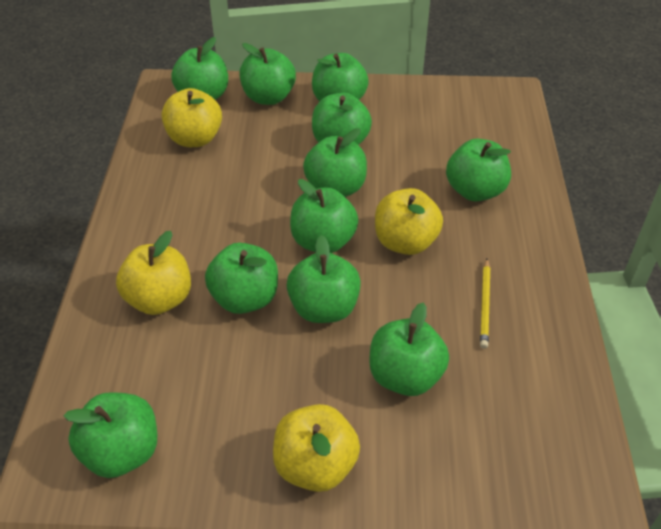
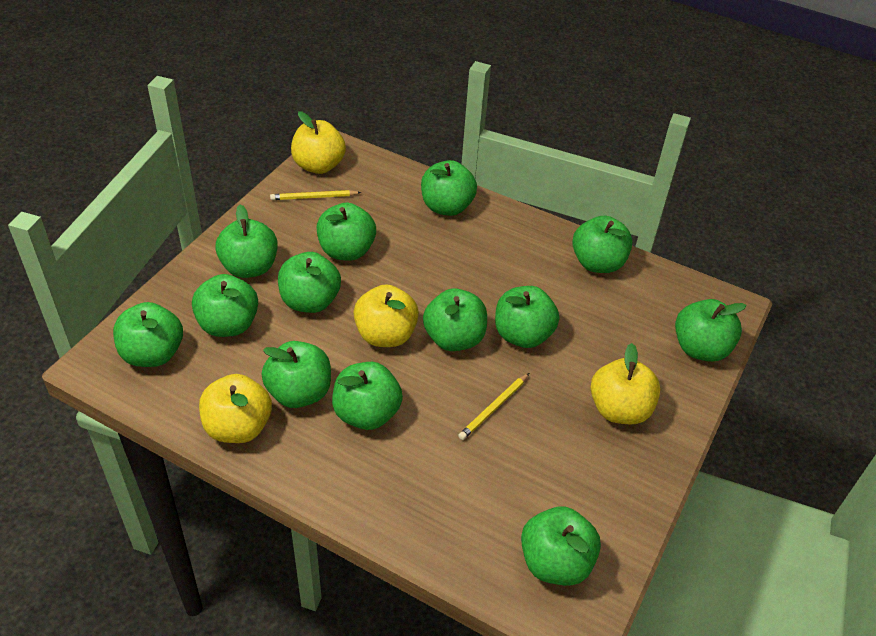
green apple: [64,392,157,478] [171,37,228,100] [205,243,278,314] [240,43,296,105] [287,235,361,323] [290,179,358,253] [303,128,367,197] [312,53,369,101] [312,93,372,145] [369,303,449,396] [446,139,511,201] = 11 -> [113,302,183,367] [192,274,258,337] [215,204,278,278] [262,341,331,408] [278,252,341,313] [317,203,376,261] [332,362,403,430] [421,160,477,216] [423,288,487,351] [495,286,559,348] [521,507,601,586] [572,216,632,273] [675,299,746,362] = 13
yellow pencil: [480,259,490,349] = 1 -> [270,190,361,200] [458,373,529,440] = 2

